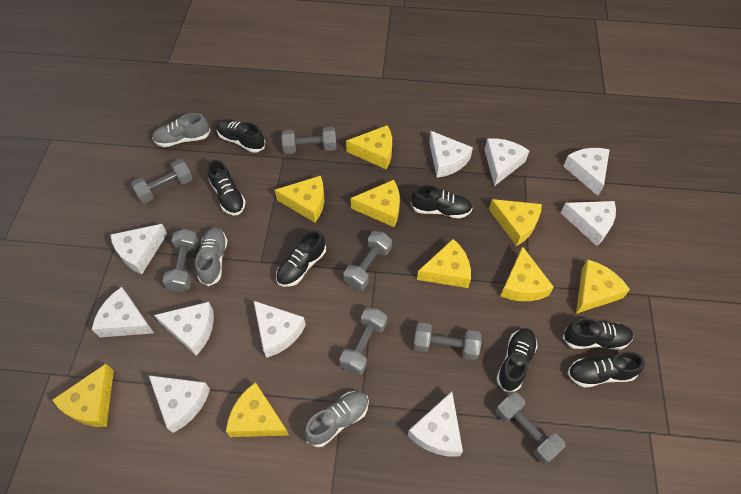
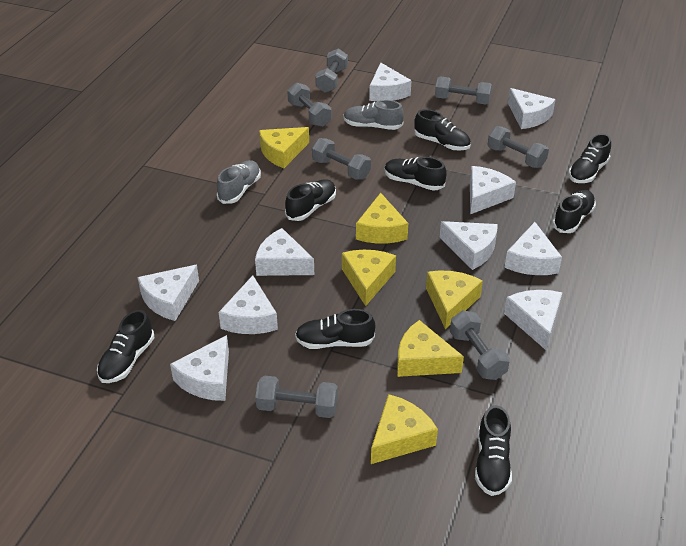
black shoe: [207,160,246,215] [217,119,265,153] [276,230,326,287] [411,185,472,218] [496,328,538,392] [563,318,633,350] [568,351,645,387] = 7 -> [97,310,154,383] [285,179,336,221] [295,309,375,349] [384,157,447,191] [414,109,471,151] [475,405,512,496] [552,189,596,233] [569,134,611,183] = 8
grey shoe: [152,113,211,147] [195,227,228,286] [304,391,369,447] = 3 -> [217,160,261,204] [343,100,404,130] = 2
yellow cheese: [52,364,114,427] [226,382,289,437] [275,176,324,222] [346,125,392,169] [351,180,400,227] [417,239,471,288] [489,199,542,246] [501,247,554,301] [576,260,630,314] = 9 -> [259,127,309,168] [342,250,396,306] [356,193,408,243] [371,394,438,464] [397,320,464,377] [426,271,483,329] = 6

